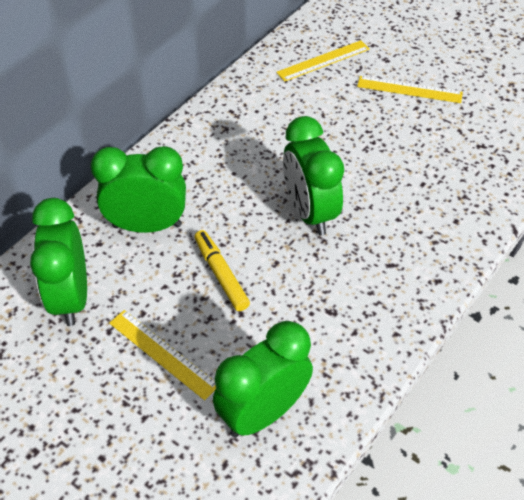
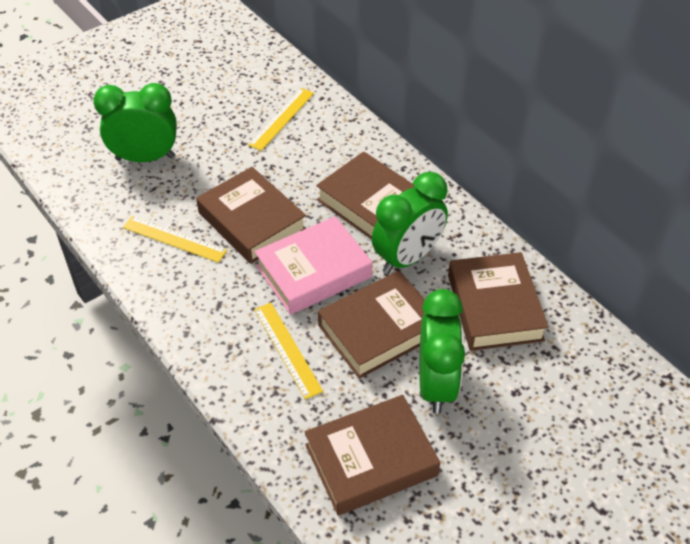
brown book: none = 0 -> [196,167,306,264] [305,395,440,516] [316,151,415,240] [318,271,425,379] [448,252,549,351] = 5
green clock: [30,198,87,326] [91,146,186,233] [213,321,313,438] [283,116,344,235] = 4 -> [93,83,177,162] [372,172,448,274] [419,289,465,414] = 3
pink book: none = 0 -> [254,216,373,315] = 1
yellow marker: [194,230,250,311] = 1 -> none = 0

